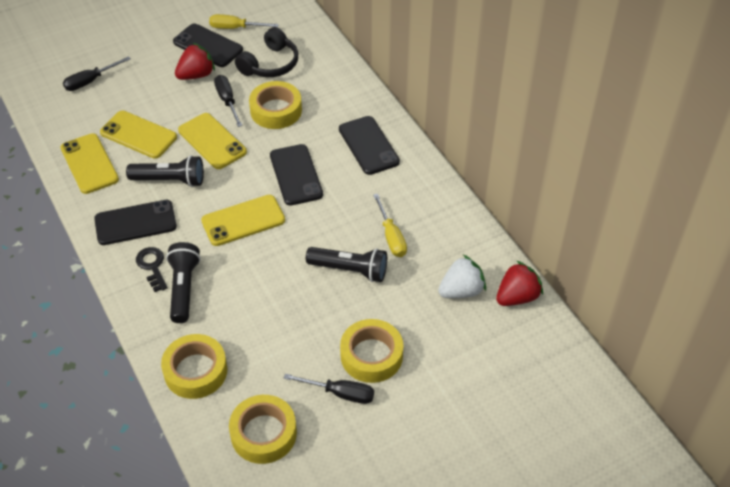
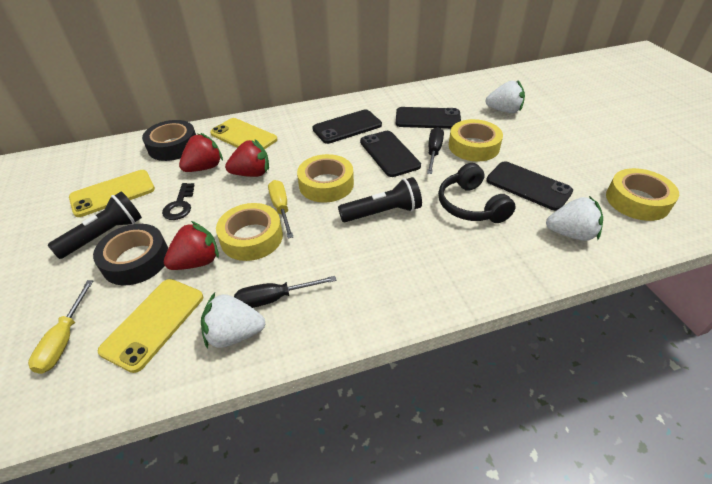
black flashlight: [126,155,204,187] [166,242,201,323] [306,247,387,282] = 3 -> [48,191,142,259] [338,177,422,222] = 2
black screwdriver: [63,56,131,91] [214,75,242,127] [284,374,374,404] = 3 -> [234,276,336,308] [427,127,444,174] = 2
black tape: none = 0 -> [93,224,168,285] [142,120,196,161] = 2
red strawberry: [175,43,215,80] [496,261,543,306] = 2 -> [164,221,219,270] [179,133,223,172] [225,140,269,177] = 3
white strawberry: [438,255,486,298] = 1 -> [201,293,265,349] [485,81,525,113] [546,196,603,241] = 3
yellow phone: [61,133,119,194] [100,111,177,159] [178,113,247,169] [201,195,285,246] = 4 -> [69,170,155,217] [98,279,203,373] [210,118,278,149] = 3

